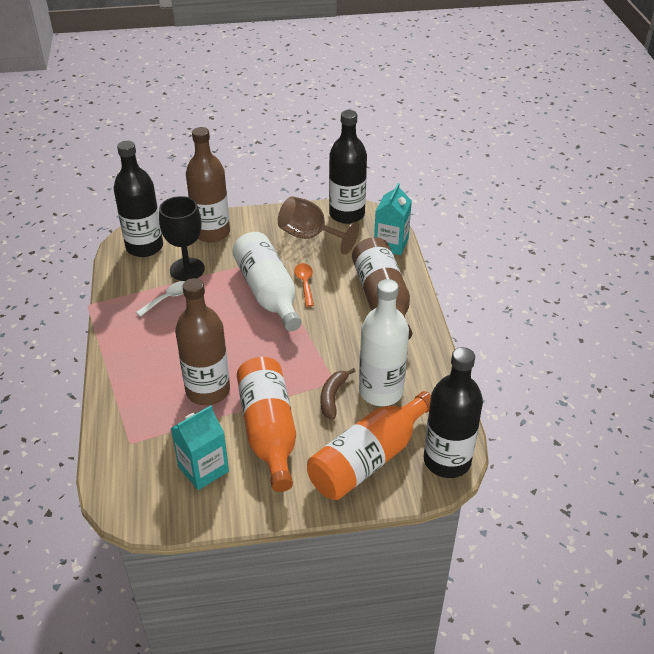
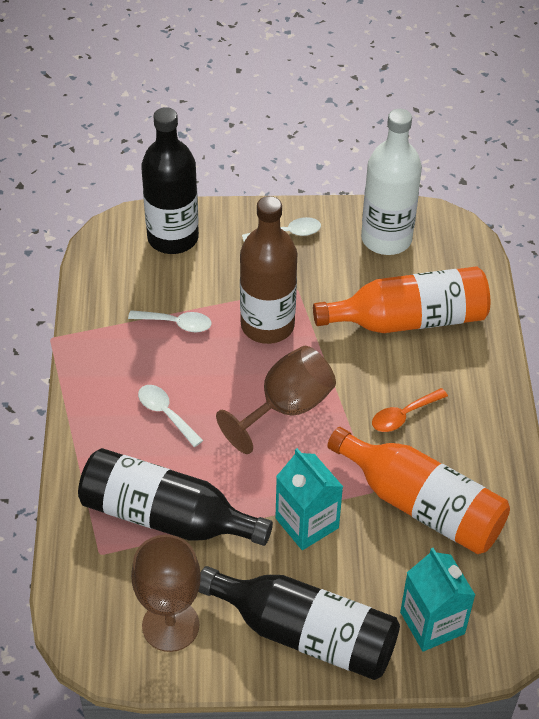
black goblet: [159,196,205,281] = 1 -> none = 0
brown banana: [320,368,355,420] = 1 -> none = 0
brown bottle: [175,278,230,405] [186,127,230,242] [352,237,412,340] = 3 -> [240,196,297,344] = 1
brown goblet: [278,196,359,255] = 1 -> [131,535,201,652] [216,346,336,454] = 2
white bottle: [233,232,302,331] [359,279,409,406] = 2 -> [361,109,422,255] = 1
white spoon: [136,281,185,317] = 1 -> [128,310,211,332] [138,385,203,447] [242,217,321,242] = 3

